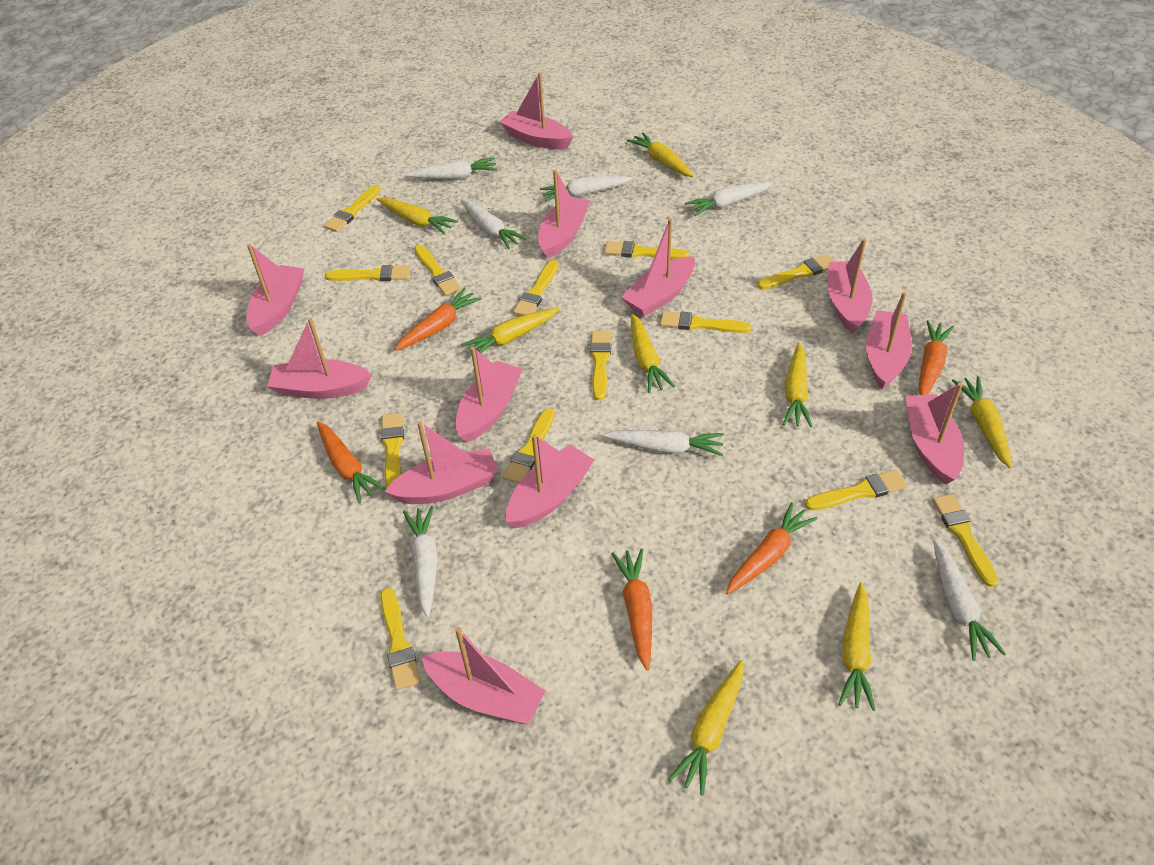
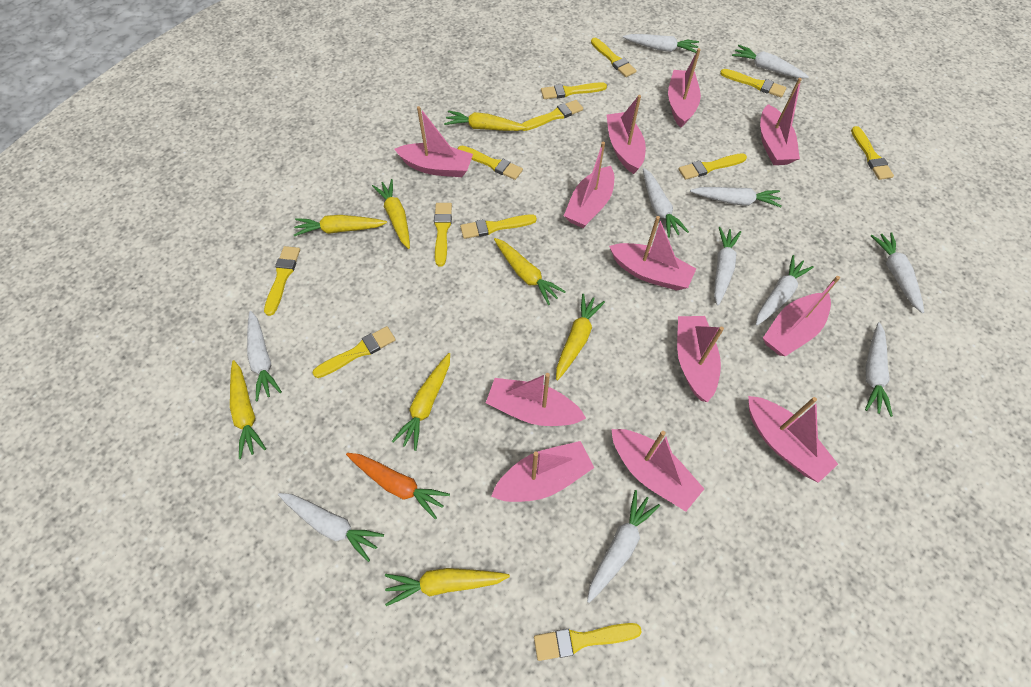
orange carrot: [317,421,385,503] [395,288,482,351] [611,549,652,670] [726,502,817,594] [918,320,954,395] = 5 -> [346,453,450,520] = 1
white carrot: [403,506,438,618] [405,157,497,179] [460,199,527,250] [540,176,633,202] [603,430,724,456] [684,182,773,216] [933,540,1006,661] = 7 -> [247,311,282,401] [278,493,384,562] [587,490,660,603] [623,34,699,53] [643,168,689,238] [690,187,782,207] [714,227,741,305] [732,45,809,78] [756,255,814,326] [865,322,893,417] [871,232,924,313] = 11
yellow brush: [324,185,381,232] [325,265,410,281] [380,588,420,690] [381,413,404,488] [414,245,461,296] [503,408,555,484] [513,260,559,316] [590,331,611,400] [604,241,689,259] [660,311,751,333] [757,254,835,290] [805,470,907,510] [932,494,999,587] = 13 -> [264,246,300,316] [313,326,396,378] [434,203,452,267] [458,146,523,180] [460,214,537,239] [522,100,583,131] [534,623,642,661] [541,82,607,99] [591,38,637,77] [679,153,747,180] [720,69,786,97] [851,126,894,180] = 12

